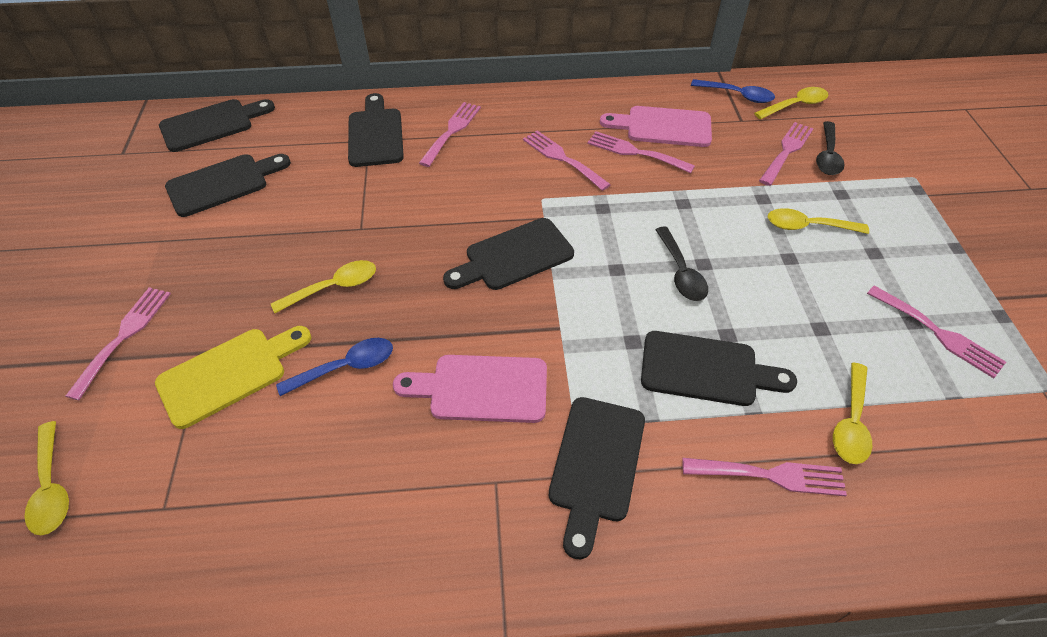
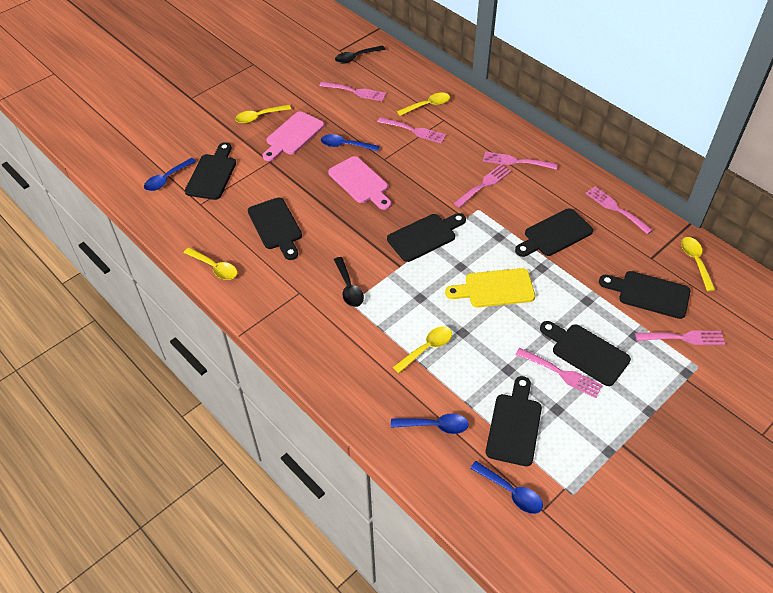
black cutting board: [159,99,275,152] [165,154,291,217] [348,93,404,167] [443,218,574,290] [549,397,645,559] [641,331,797,406] = 6 -> [185,142,236,200] [248,197,302,260] [387,213,466,262] [486,376,542,466] [515,208,593,257] [540,321,631,386] [599,271,691,319] = 7
blue spoon: [276,338,393,396] [691,79,775,103] = 2 -> [144,158,196,191] [321,134,380,151] [391,414,469,434] [470,461,543,514] = 4

